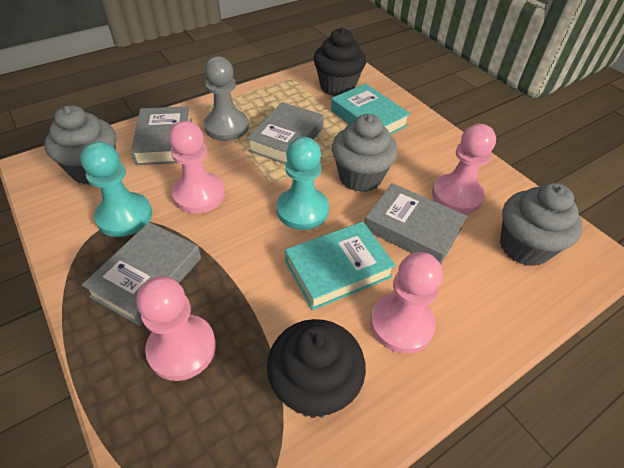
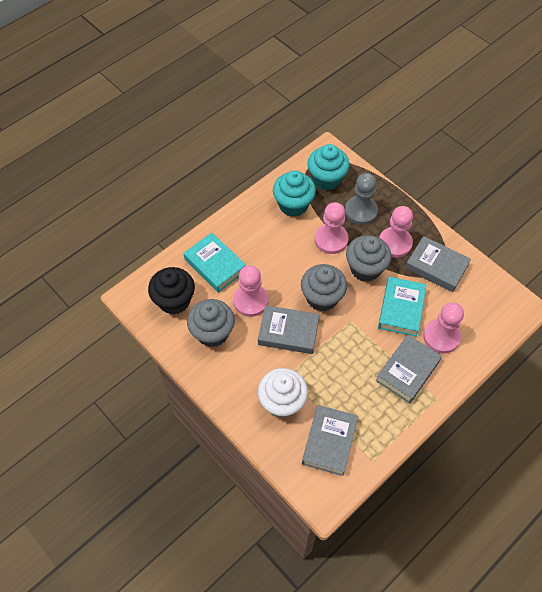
black cupcake: [267,319,366,418] [313,27,366,96] = 2 -> [148,267,195,315] = 1
turquoise cupcake: none = 0 -> [273,170,316,217] [307,144,350,191] = 2
turquoise pawn: [80,142,152,237] [277,137,329,230] = 2 -> none = 0
white cupcake: none = 0 -> [258,368,308,418] = 1

